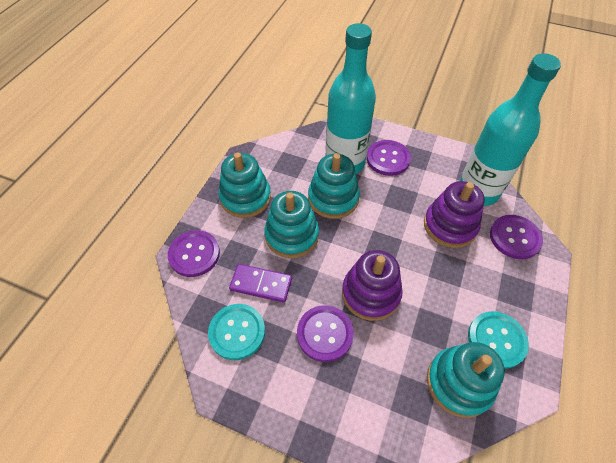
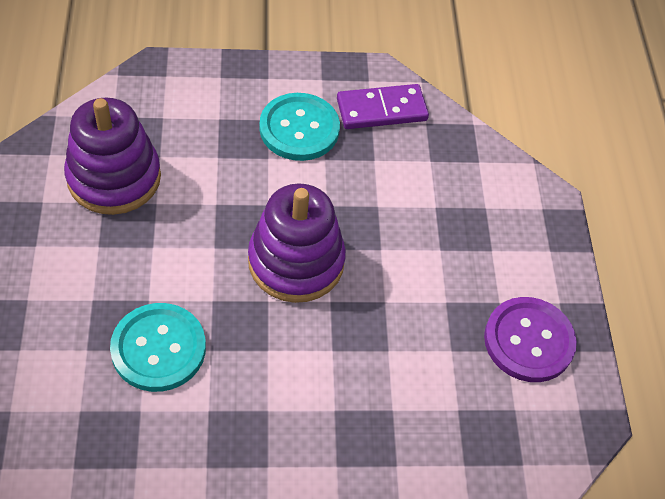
purple button: [168,230,220,277] [297,305,354,362] [367,140,411,176] [490,215,543,259] = 4 -> [484,297,577,382] = 1
turquoise bottle: [325,23,376,174] [460,53,561,206] = 2 -> none = 0
turquoise stacking toy: [219,152,271,218] [264,191,319,258] [308,153,360,219] [427,342,505,418] = 4 -> none = 0

